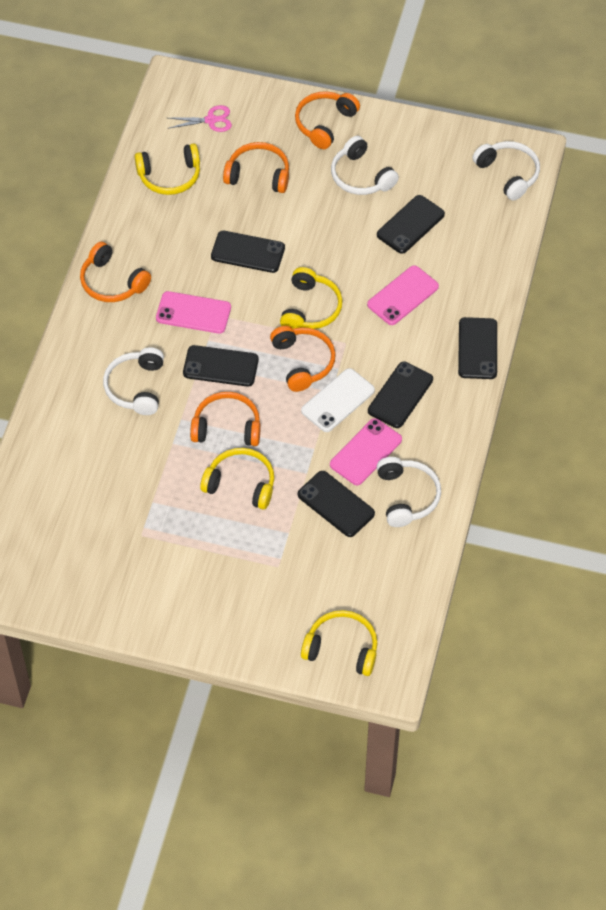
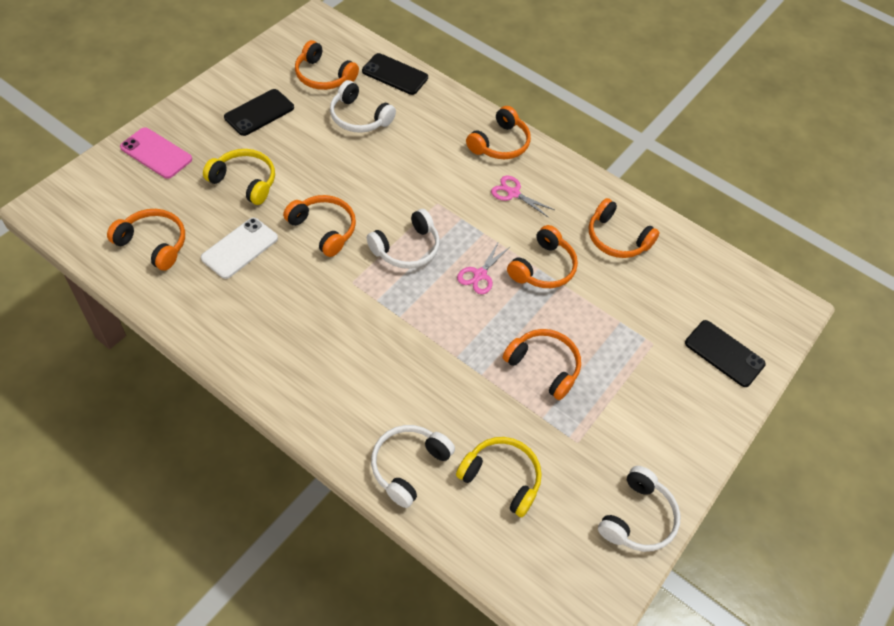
black phone: [183,345,259,387] [211,231,285,273] [298,471,375,537] [368,362,433,428] [377,195,445,254] [458,317,497,379] = 6 -> [224,89,294,136] [362,53,428,95] [685,320,766,387] = 3
orange headphones: [80,242,151,302] [190,392,261,446] [223,142,289,193] [270,326,336,392] [295,91,360,149] = 5 -> [107,209,185,271] [283,195,356,257] [295,40,359,90] [466,106,531,159] [502,329,581,400] [507,225,578,288] [589,198,660,258] = 7
pink phone: [156,291,231,334] [330,418,402,485] [367,265,439,325] = 3 -> [120,127,192,179] = 1
pink scissors: [169,105,232,132] = 1 -> [457,241,511,294] [491,175,555,218] = 2
yellow headphones: [135,144,200,195] [200,448,274,510] [280,267,343,329] [301,610,378,676] = 4 -> [203,149,275,205] [456,437,542,517] = 2

